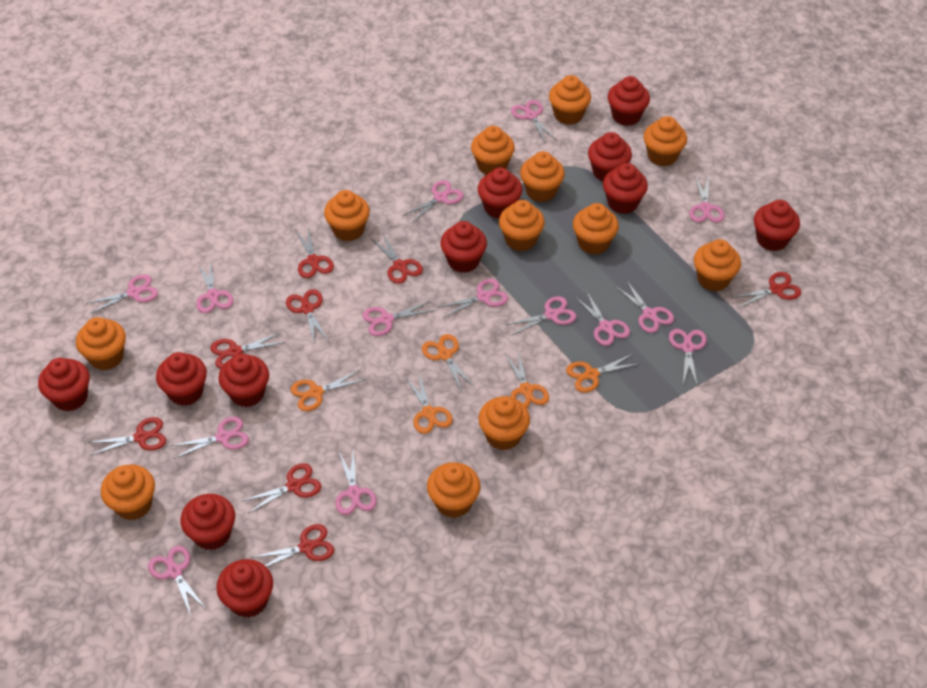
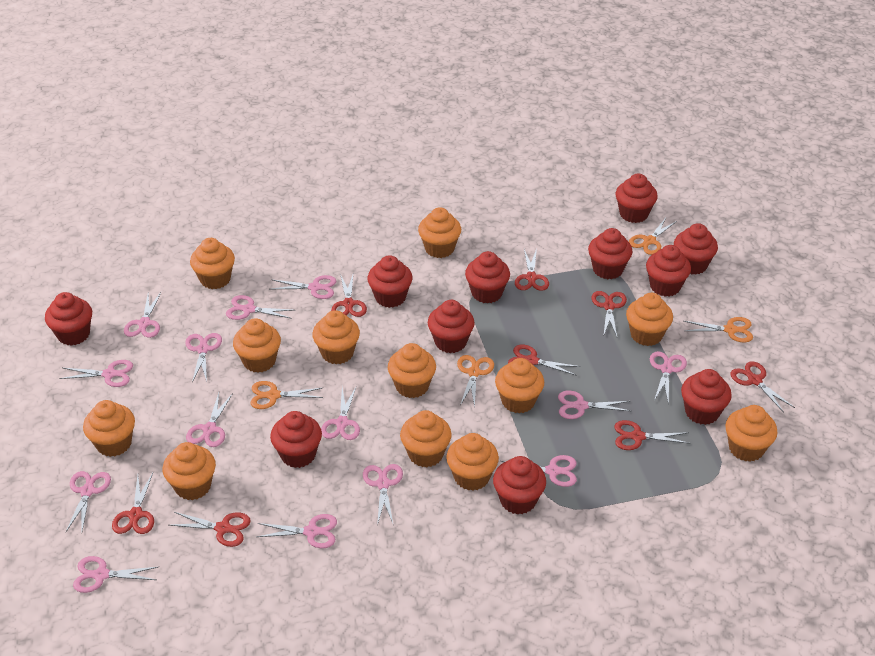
orange scissors: [290,370,365,411] [406,373,453,434] [422,334,474,390] [504,350,549,408] [566,353,639,393] = 5 -> [251,381,323,409] [457,355,494,407] [629,218,677,255] [684,317,753,342] = 4

